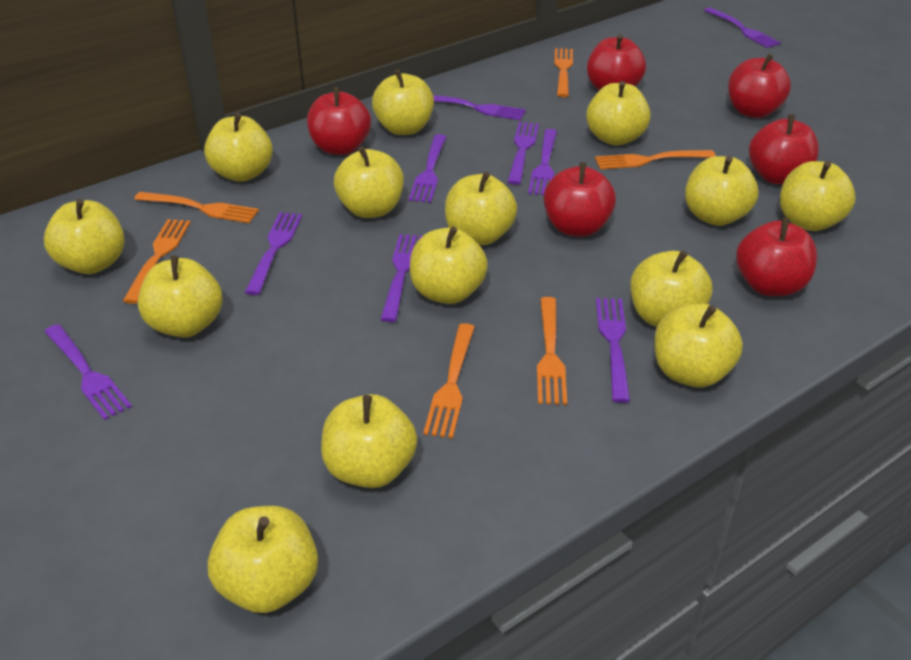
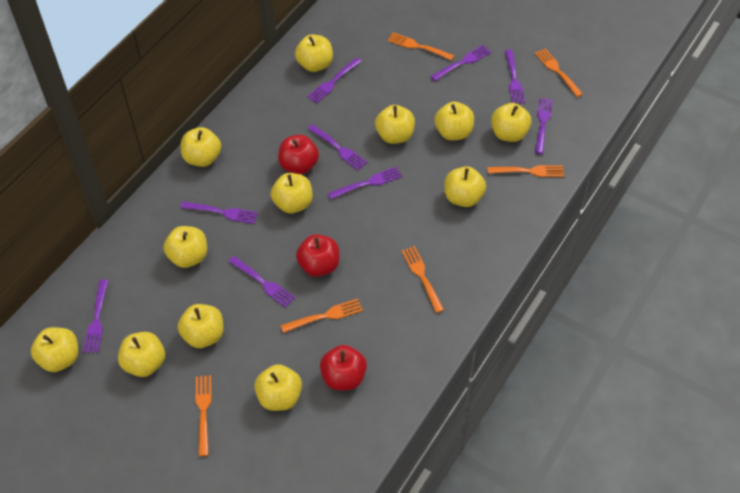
red apple: [307,87,371,155] [544,162,616,237] [587,34,646,90] [728,54,791,118] [736,218,817,296] [749,114,819,184] = 6 -> [278,135,319,174] [296,234,339,277] [320,345,367,390] = 3
yellow apple: [44,199,125,274] [138,255,223,338] [204,113,273,182] [208,506,318,613] [321,394,417,488] [334,146,404,218] [372,69,434,135] [410,227,488,304] [445,172,517,245] [586,81,651,145] [630,250,712,327] [655,303,743,387] [685,156,758,226] [780,161,856,231] = 14 -> [31,327,78,372] [118,332,165,377] [164,226,207,268] [178,304,223,348] [181,127,221,167] [254,364,302,411] [271,173,313,214] [295,35,333,72] [375,105,415,144] [434,102,474,141] [444,166,486,207] [491,103,531,142] = 12

